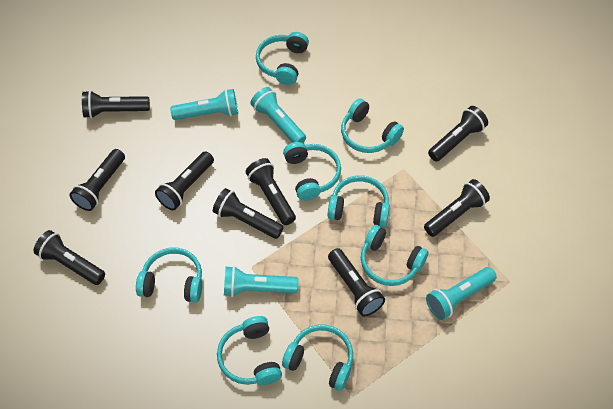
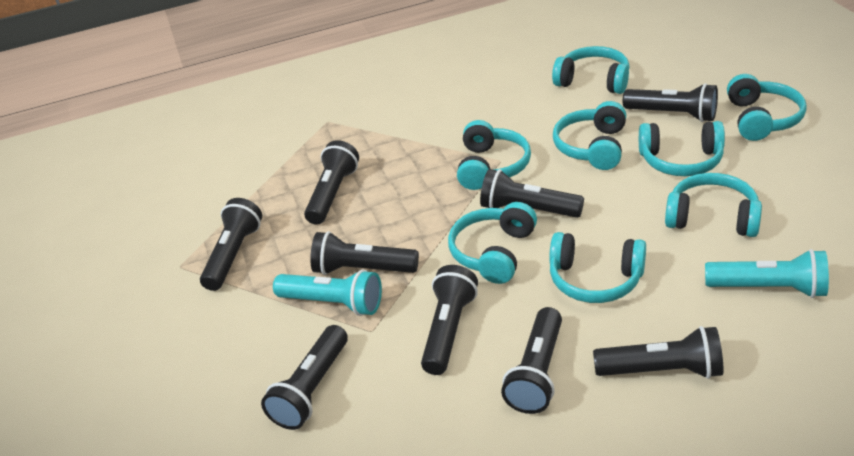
turquoise flashlight: [170,89,238,120] [224,266,298,297] [251,87,306,143] [426,267,497,320] = 4 -> [273,269,382,316] [705,249,829,298] = 2

